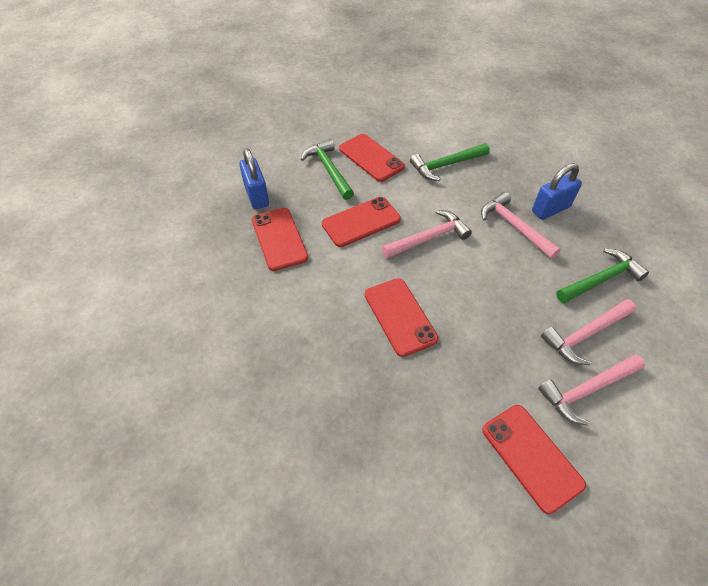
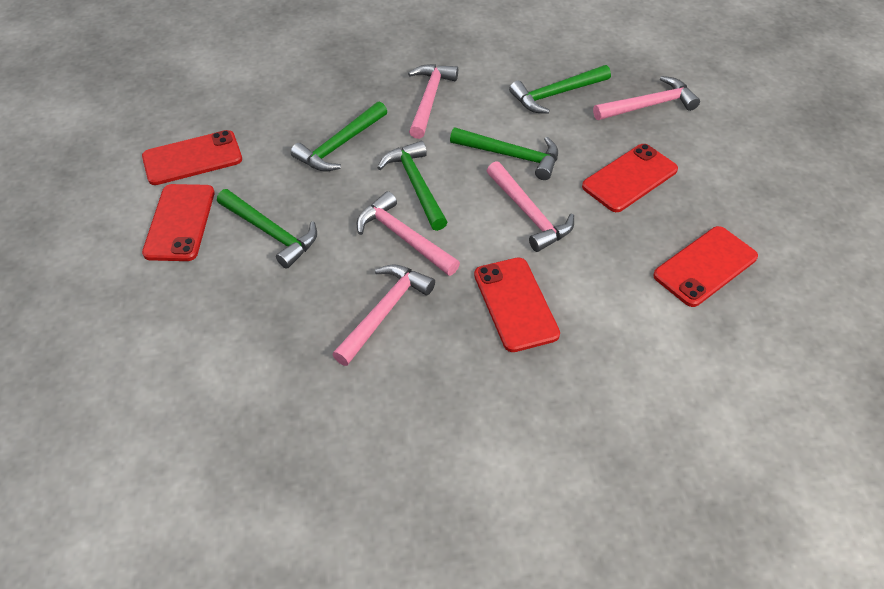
blue padlock: [239,148,269,209] [532,163,582,220] = 2 -> none = 0
green hammer: [301,139,354,200] [410,143,490,181] [556,249,649,303] = 3 -> [217,189,317,269] [291,101,387,172] [377,141,448,231] [450,127,558,180] [509,65,611,114] = 5
pink hammer: [382,210,472,259] [481,192,561,259] [538,354,645,426] [541,299,636,365] = 4 -> [332,264,435,366] [356,191,460,276] [408,64,458,139] [487,161,574,252] [593,76,700,120] = 5

